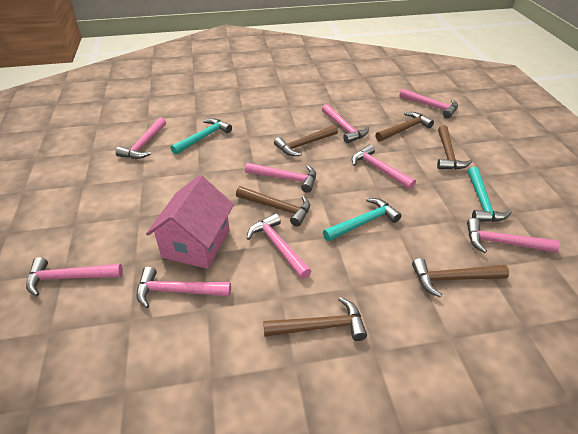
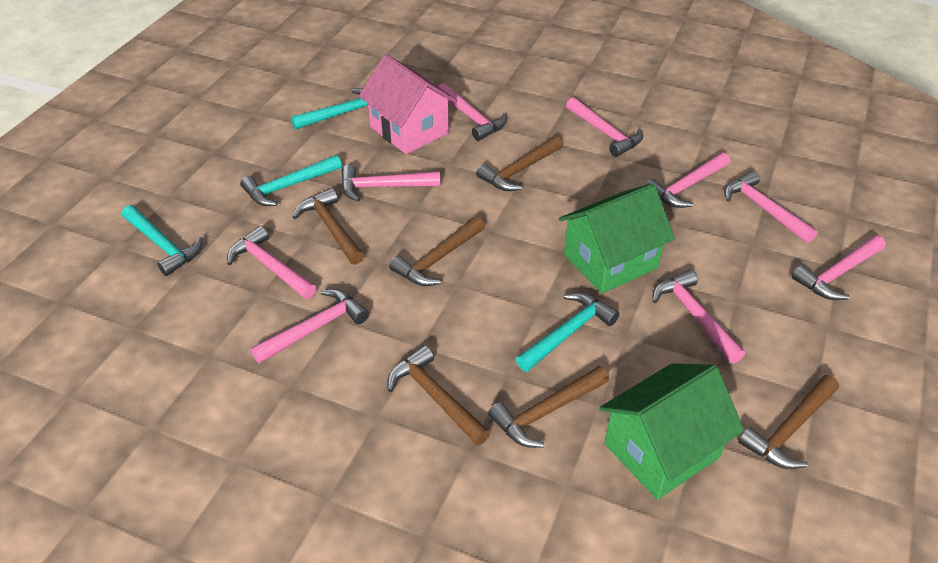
green house: none = 0 -> [559,184,675,294] [599,363,744,500] = 2
turquoise hammer: [171,118,232,155] [323,198,402,241] [468,167,512,222] = 3 -> [122,205,202,276] [240,155,342,206] [291,88,368,130] [516,292,619,372] = 4

